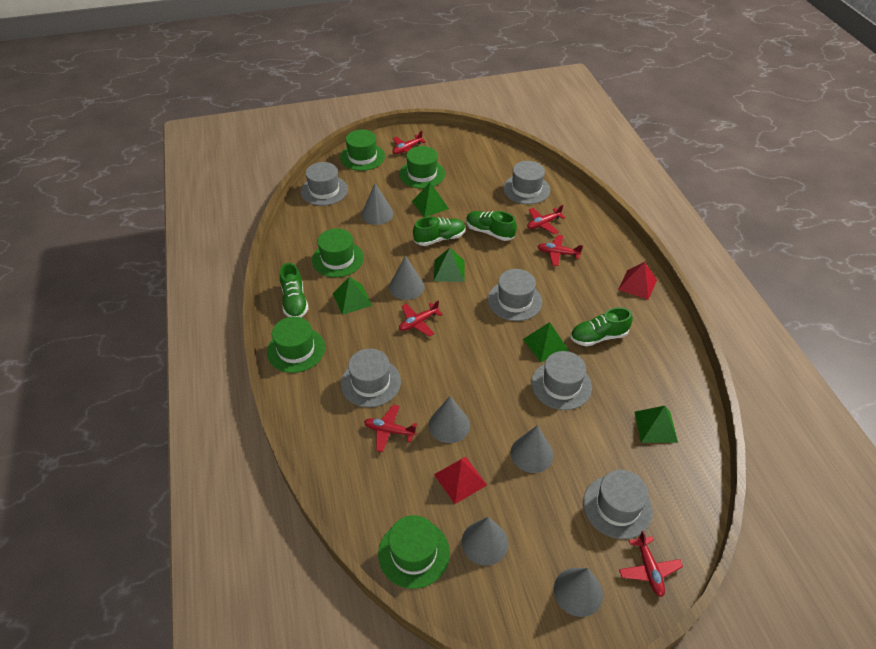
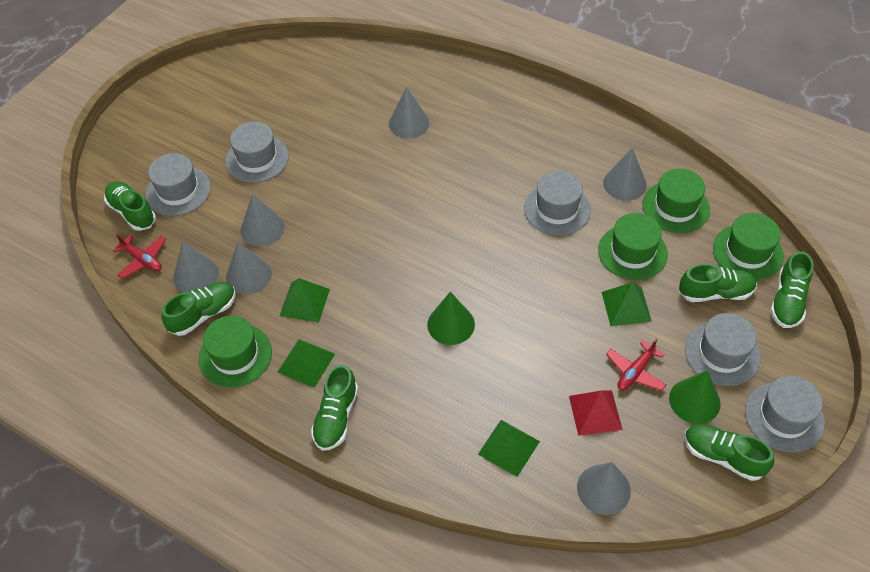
green cone: none = 0 -> [427,292,475,345] [669,370,721,424] = 2
green hat: [267,317,325,373] [312,228,364,278] [340,130,385,171] [378,515,450,589] [399,146,445,189] = 5 -> [199,316,272,388] [598,213,668,280] [642,168,710,233] [713,213,784,280] = 4
green pyramid: [332,277,373,315] [412,182,449,217] [434,248,465,282] [523,322,568,362] [635,406,678,443] = 5 -> [278,339,335,388] [279,278,330,323] [478,420,540,477] [601,282,652,326] = 4
green shoe: [280,263,308,317] [413,216,465,246] [466,211,517,241] [570,307,633,346] = 4 -> [104,181,156,231] [162,282,236,336] [311,364,358,451] [679,264,757,302] [684,424,774,481] [770,251,813,328] = 6
grey hat: [301,162,348,206] [341,348,401,407] [488,269,542,321] [503,161,550,204] [531,351,592,410] [583,470,653,539] = 6 -> [146,153,211,216] [225,122,289,183] [524,171,591,235] [685,313,761,386] [745,376,825,452] = 5
red plane: [364,405,417,452] [392,131,426,154] [399,300,443,337] [527,205,566,234] [537,235,583,266] [619,530,683,597] = 6 -> [113,234,166,279] [606,338,666,391] = 2
red pyramid: [434,457,487,504] [618,262,657,300] = 2 -> [569,390,623,436] = 1

